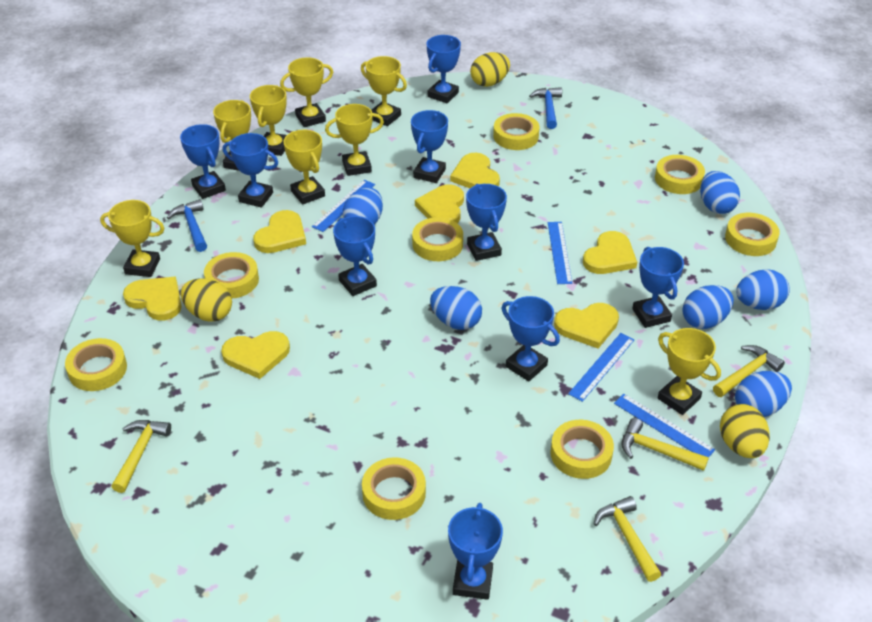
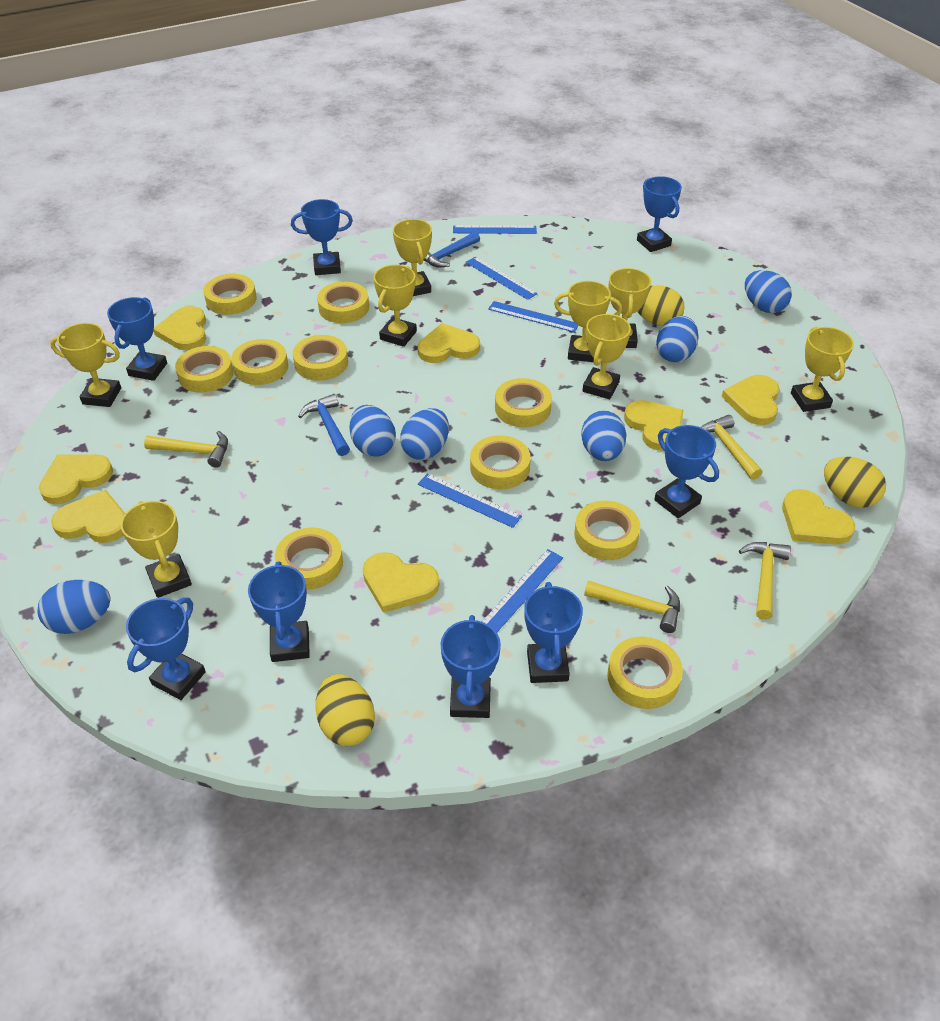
blue ruler: [312,180,375,232] [548,222,572,284] [568,333,634,402] [614,394,715,457] = 4 -> [418,473,522,528] [453,225,537,234] [466,257,538,300] [482,549,563,632] [488,301,578,332] = 5
blue trophy: [180,124,226,199] [223,133,278,208] [333,216,377,296] [411,110,448,183] [427,35,461,103] [448,503,503,600] [466,184,507,261] [502,296,560,381] [632,247,684,328] = 9 -> [107,297,167,381] [126,597,206,700] [248,561,310,662] [291,199,353,275] [440,615,501,718] [524,582,583,683] [637,176,682,252] [654,425,719,518] = 8
yellow heart: [123,277,182,321] [221,331,290,379] [253,210,306,253] [415,184,464,223] [450,153,500,188] [554,303,619,348] [583,231,637,274] = 7 -> [39,454,113,504] [51,490,125,543] [154,306,206,350] [363,552,440,613] [418,323,480,363] [624,400,684,451] [722,375,779,425] [782,489,855,545] = 8
yellow tape: [65,338,127,391] [204,252,259,299] [362,457,426,520] [412,217,463,261] [493,113,540,150] [550,420,614,479] [655,155,705,194] [725,213,780,256] = 8 -> [175,346,234,393] [203,274,257,315] [231,339,288,385] [275,528,343,590] [293,335,348,381] [317,282,369,323] [470,435,531,489] [495,378,552,427] [574,501,640,560] [607,637,683,709] = 10

